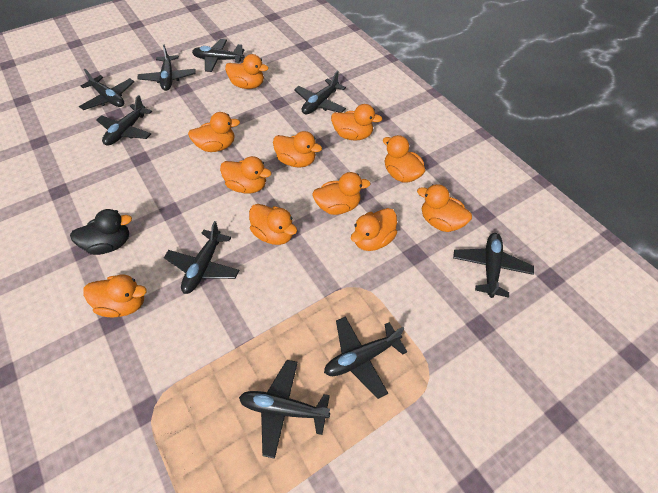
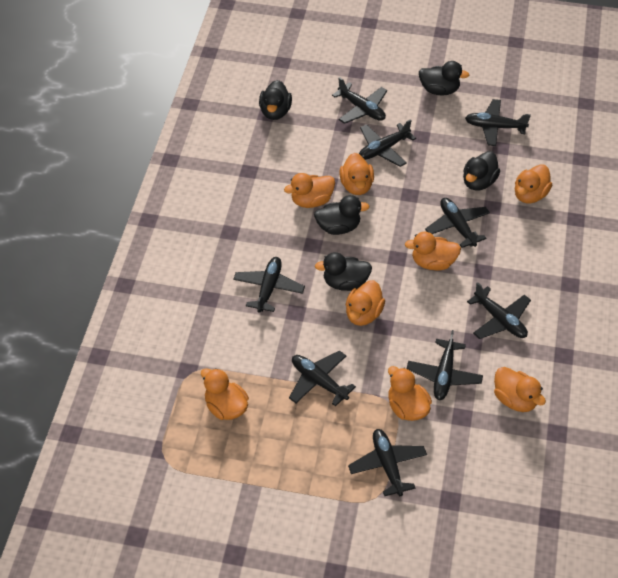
black duck: [70,209,132,255] = 1 -> [259,80,292,120] [314,195,370,235] [315,252,372,291] [419,61,469,96] [463,151,500,191] = 5
orange duck: [83,274,147,317] [188,112,240,152] [220,156,271,194] [225,54,269,89] [249,204,297,245] [273,131,322,168] [312,172,371,215] [331,104,382,141] [351,208,397,251] [383,135,425,182] [417,184,472,232] = 11 -> [201,368,249,420] [284,173,335,208] [339,153,374,195] [346,280,385,326] [388,366,432,421] [404,232,461,270] [494,367,546,412] [515,164,552,203] = 8

